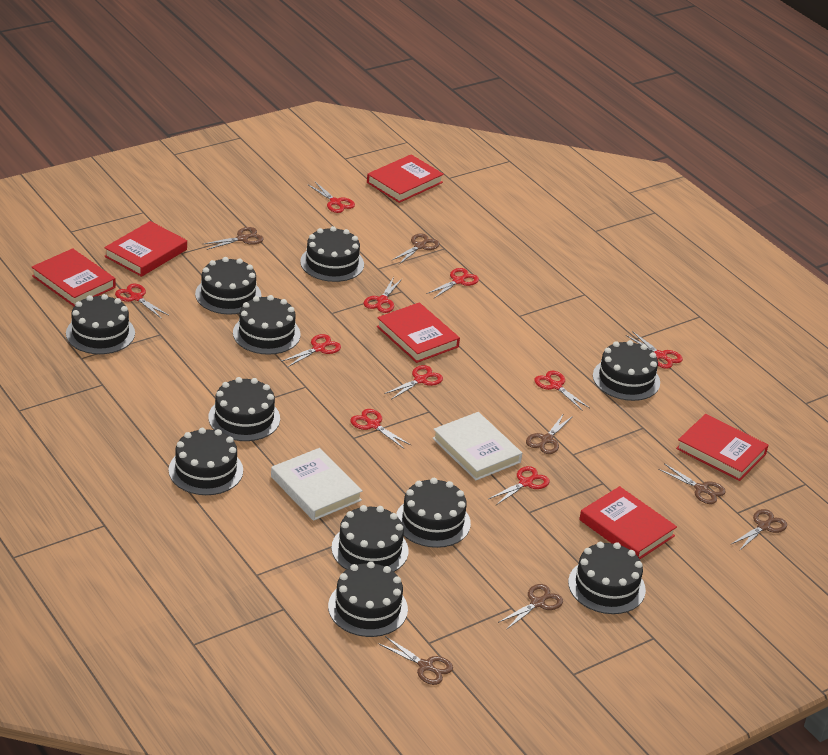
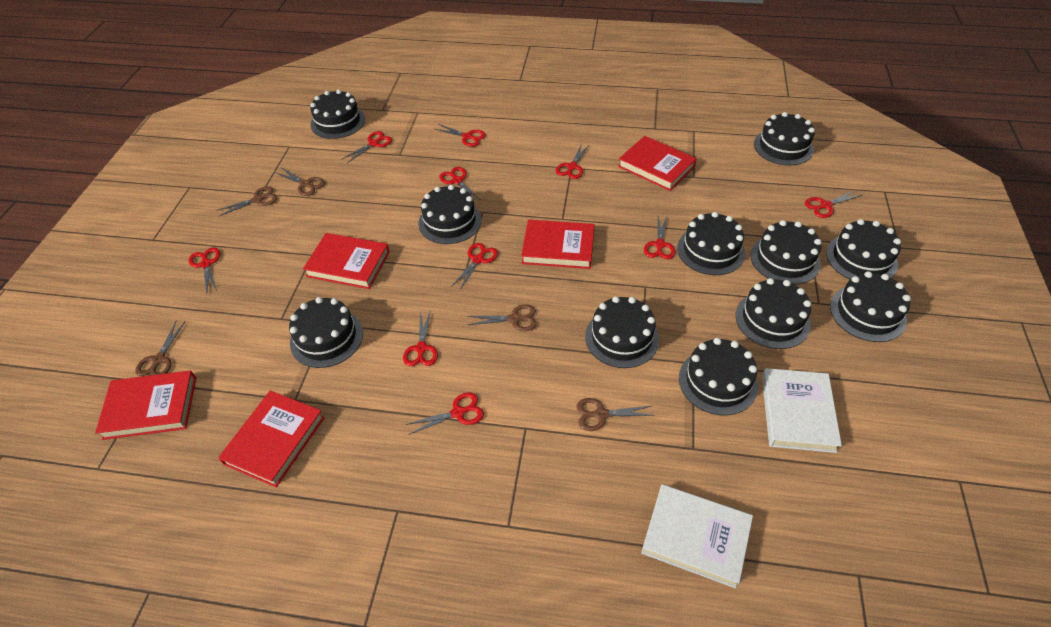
brown scissors: [204,227,264,250] [378,636,453,685] [391,233,440,264] [498,584,563,630] [526,413,573,454] [658,464,726,504] [732,509,787,551] = 7 -> [135,321,186,376] [216,186,278,216] [276,168,325,196] [468,304,537,331] [577,398,653,431] = 5
red book: [32,248,116,306] [104,221,187,277] [367,154,444,203] [377,302,460,363] [579,486,677,559] [676,414,768,481] = 6 -> [95,371,196,440] [218,391,325,487] [303,233,390,289] [521,220,595,269] [618,136,697,191] = 5

